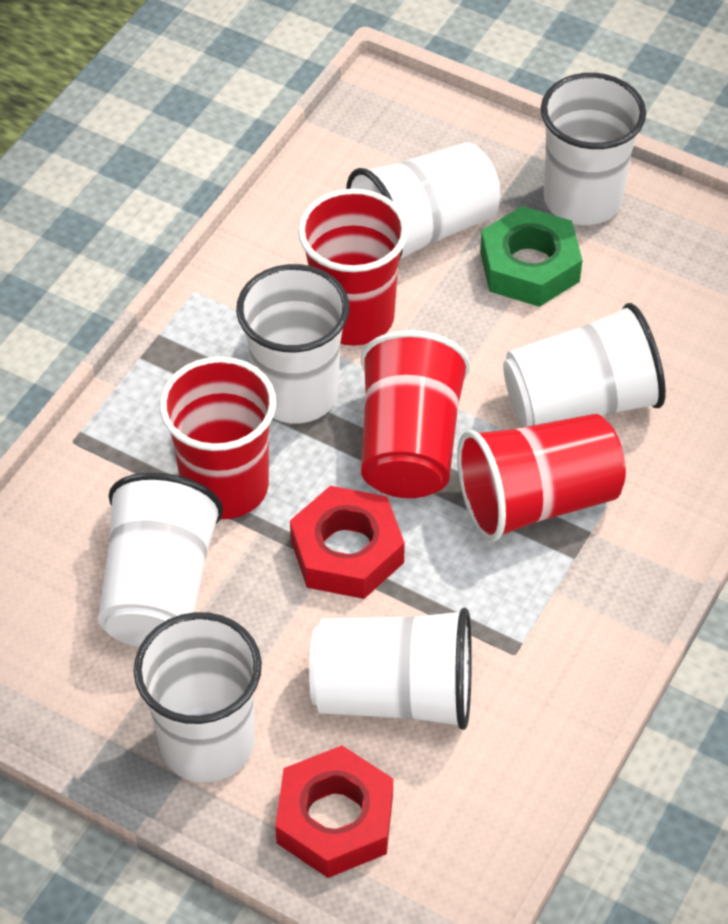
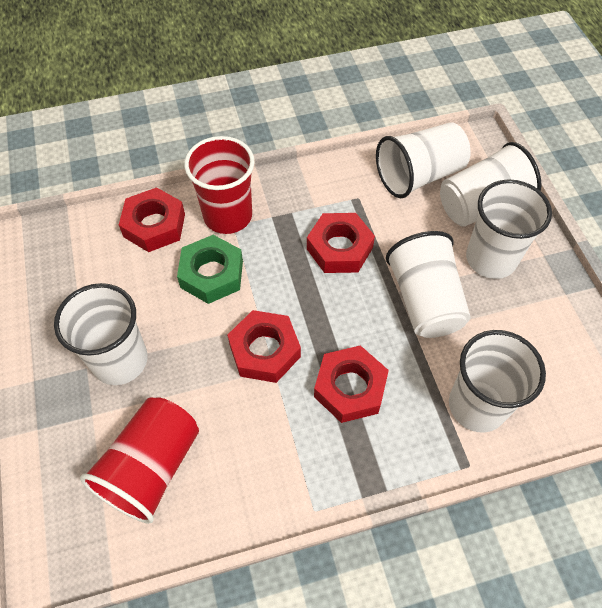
red cup: [159,357,276,519] [298,188,408,346] [361,330,470,498] [457,414,626,542] = 4 -> [80,397,199,524] [184,136,254,234] = 2
red nut: [275,745,393,878] [290,486,405,599] = 2 -> [119,187,185,252] [227,310,301,383] [307,213,375,273] [314,345,389,423] = 4
white cup: [98,472,223,647] [134,612,262,782] [236,264,349,424] [309,607,472,730] [346,142,500,261] [503,303,666,427] [541,73,646,225] = 7 -> [54,283,148,385] [376,122,470,198] [386,231,471,338] [440,142,542,227] [449,330,546,433] [466,179,552,279] = 6

